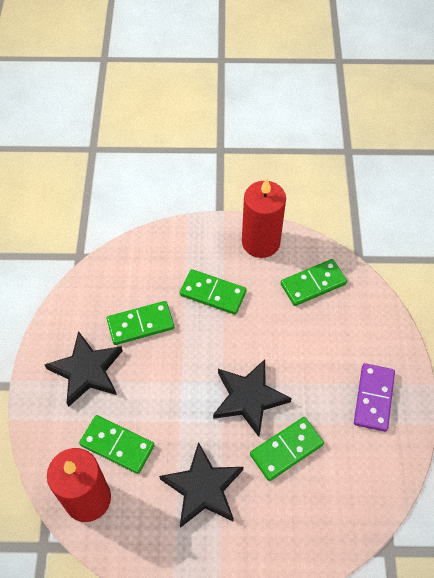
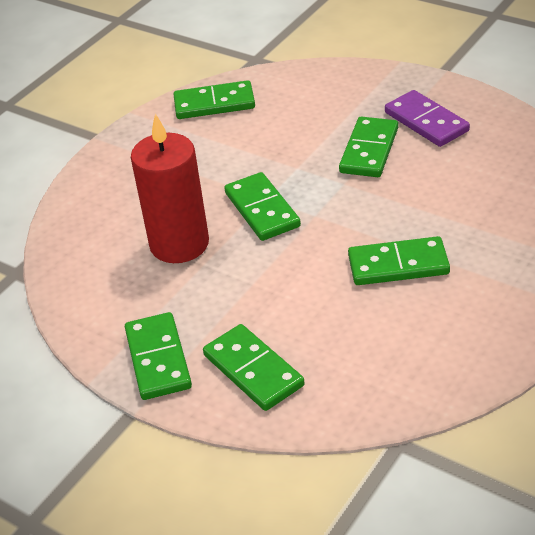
black star: [44,331,123,407] [159,442,243,528] [213,359,292,437] = 3 -> none = 0
green domino: [79,415,155,474] [107,301,174,345] [180,269,247,315] [250,417,324,481] [281,259,347,306] = 5 -> [125,312,192,400] [174,80,255,119] [203,324,305,411] [224,172,301,241] [339,117,398,177] [348,236,450,285] = 6
red candle: [47,448,111,522] [242,178,286,258] = 2 -> [131,114,209,263] = 1

